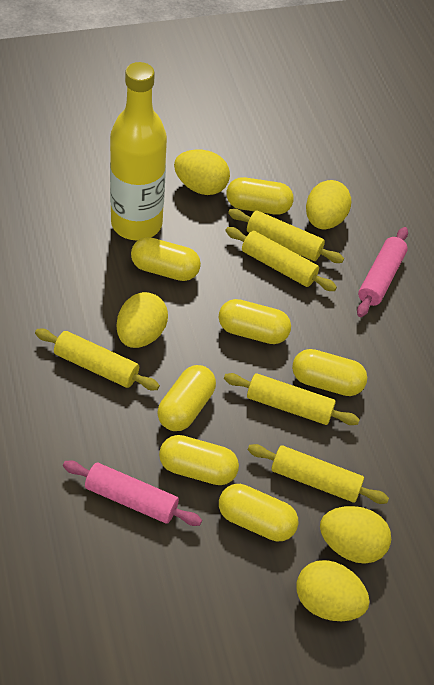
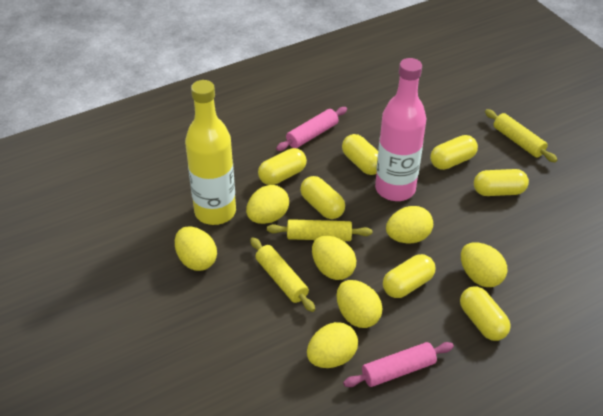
pink bottle: none = 0 -> [375,58,427,201] = 1
yellow egg: [116,292,168,348] [174,150,230,195] [296,560,370,621] [306,180,351,229] [320,506,391,564] = 5 -> [175,227,217,271] [246,185,289,224] [307,322,358,368] [312,236,356,280] [336,280,383,328] [386,206,433,244] [461,242,507,287] = 7
yellow rolling pin: [35,328,160,390] [224,373,360,425] [225,227,337,291] [228,209,344,263] [248,444,389,504] = 5 -> [250,237,315,312] [267,219,372,241] [485,109,558,162] = 3

